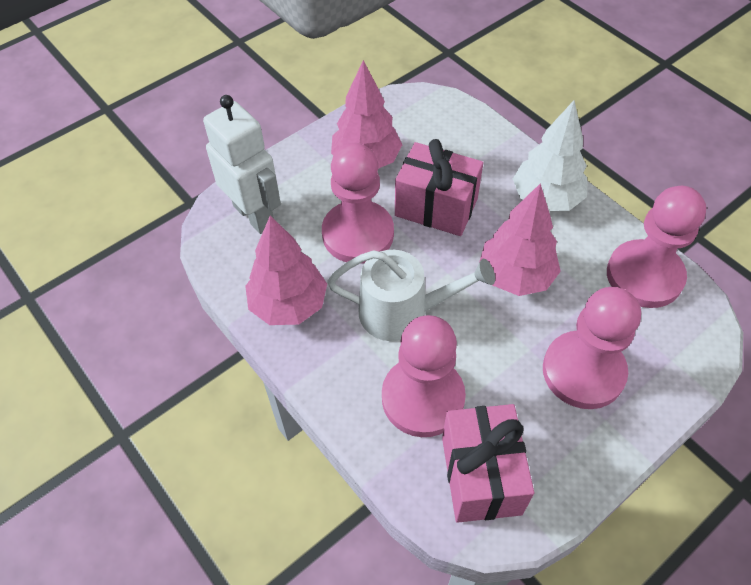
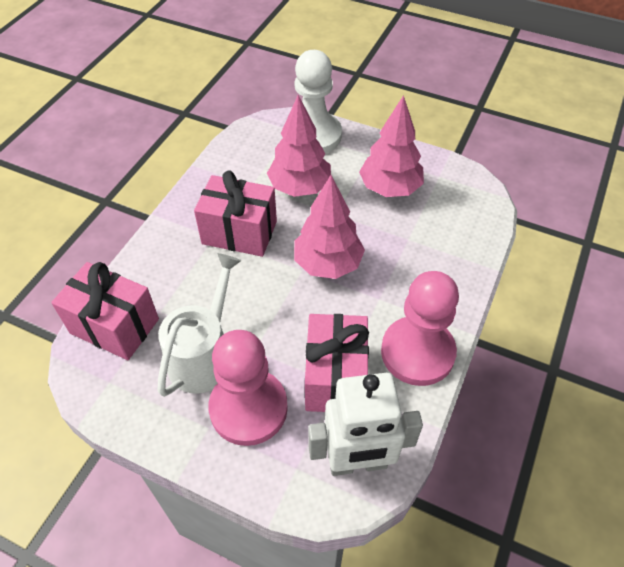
pink gift: [395,139,483,236] [442,404,534,523] = 2 -> [51,262,159,360] [194,170,277,257] [305,314,369,412] = 3
pink pawn: [322,143,394,264] [382,315,466,437] [543,287,641,409] [607,186,706,308] = 4 -> [208,330,288,446] [381,271,459,386] = 2
white pawn: none = 0 -> [295,50,342,153] = 1
white tree: [513,100,587,211] = 1 -> none = 0

